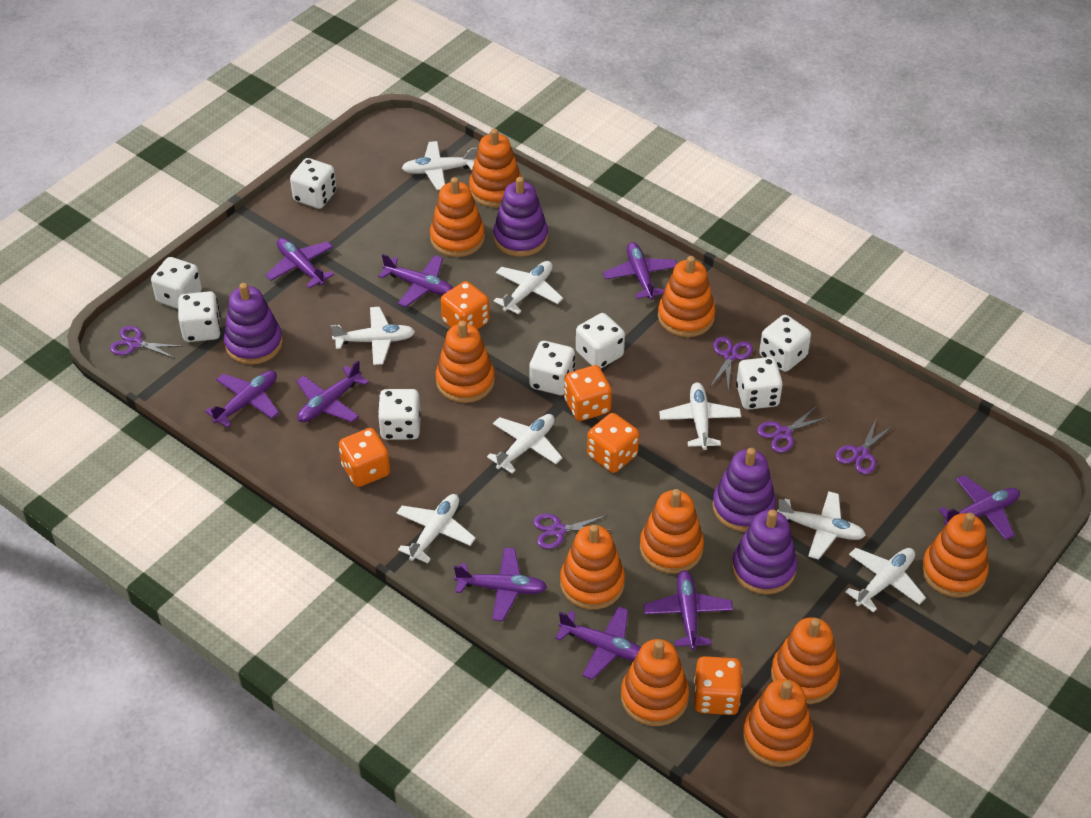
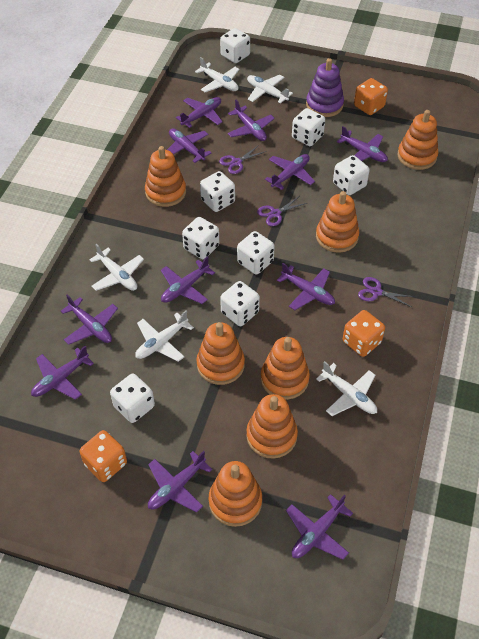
orange dice: [339,428,390,487] [441,281,490,329] [564,365,612,421] [587,413,639,473] [694,656,742,715] = 5 -> [80,430,127,482] [343,310,385,357] [354,78,388,115] = 3
orange stacking toy: [430,177,485,257] [436,320,495,403] [469,129,521,208] [560,525,625,610] [621,639,689,726] [640,489,704,574] [658,256,715,337] [743,679,813,767] [771,617,840,704] [922,513,989,598] = 10 -> [145,146,186,207] [197,322,245,385] [209,461,262,527] [246,394,298,459] [261,337,310,400] [316,191,359,253] [397,110,438,170] = 7
purple plane: [205,370,279,428] [266,238,334,289] [296,360,369,422] [378,254,453,307] [454,547,547,621] [555,606,641,680] [603,242,677,300] [643,570,733,650] [939,475,1020,540] = 9 -> [31,346,94,400] [61,294,118,345] [148,451,212,512] [161,256,215,304] [167,128,211,163] [176,97,223,128] [227,100,275,141] [265,154,315,190] [277,263,335,310] [286,494,353,560] [337,126,388,162] = 11
purple scissors: [110,326,182,359] [533,513,612,549] [710,336,753,390] [757,406,829,453] [835,420,892,474] = 5 -> [219,145,266,174] [257,196,307,226] [358,277,414,307] = 3
purple stacking toy: [223,283,283,365] [493,177,548,257] [712,448,776,532] [732,509,797,595] = 4 -> [306,58,344,117] = 1
white plane: [331,307,415,365] [396,494,476,563] [402,141,477,190] [487,414,563,474] [493,261,563,314] [659,383,741,450] [777,491,866,560] [845,548,926,613] = 8 -> [89,244,144,291] [135,310,194,362] [195,57,239,92] [247,75,293,103] [316,361,377,416] = 5

